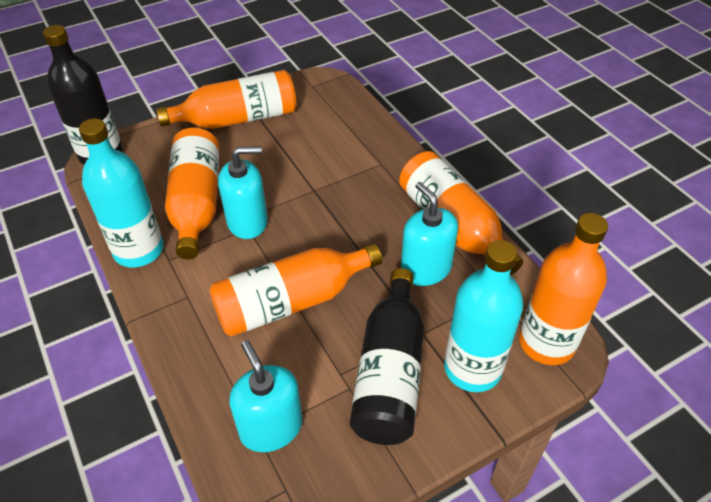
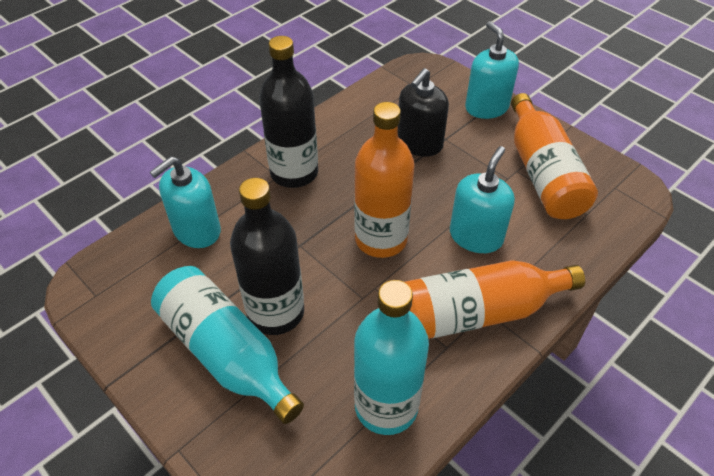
black soap dispenser: none = 0 -> [398,68,449,157] = 1
orange bottle: [156,70,297,129] [165,128,219,260] [209,243,382,336] [399,151,523,275] [519,213,608,365] = 5 -> [354,102,415,258] [405,260,585,339] [511,93,598,219] = 3

